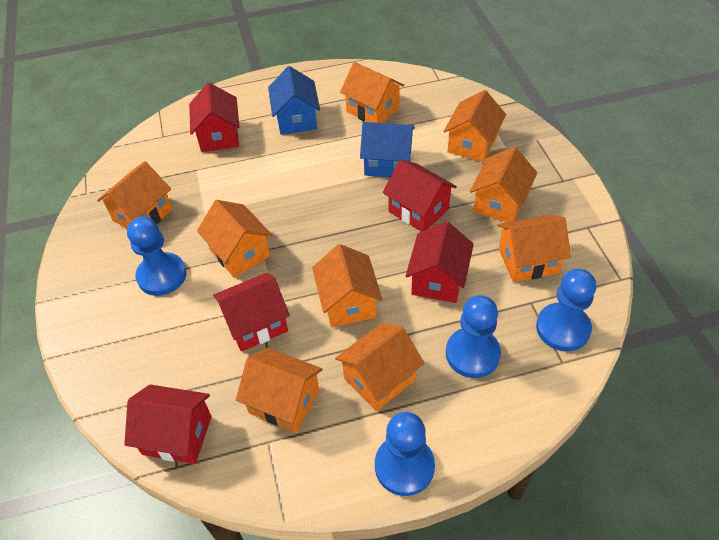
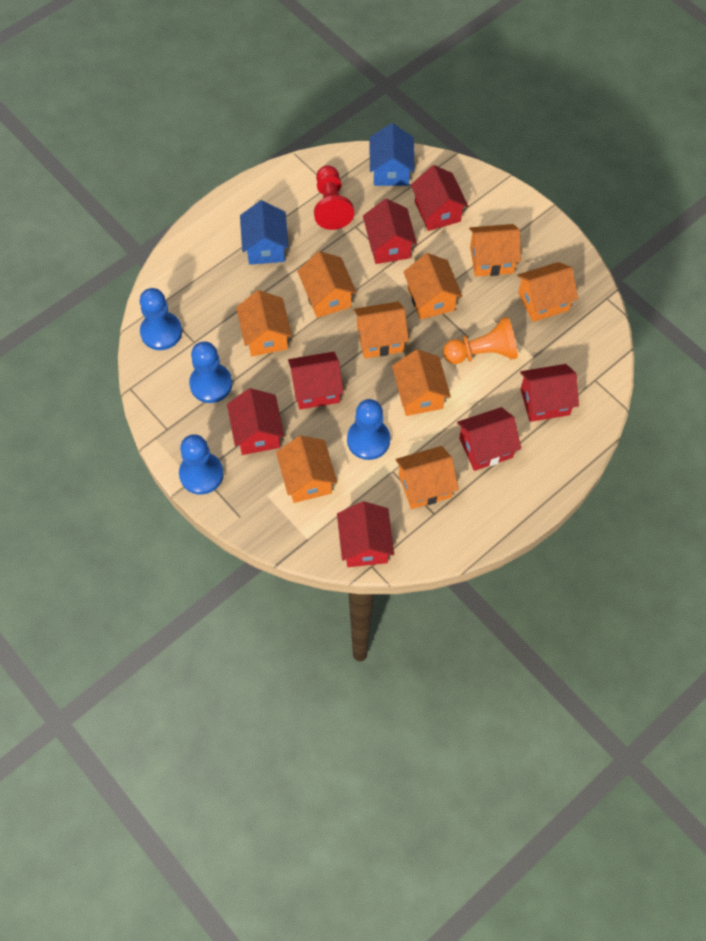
orange pawn: none = 0 -> [443,317,518,364] = 1
red house: [124,385,212,464] [189,83,239,152] [213,273,290,352] [383,159,457,232] [406,221,474,303] = 5 -> [227,388,284,455] [288,352,344,409] [337,501,394,567] [363,199,417,264] [411,165,468,231] [457,407,521,471] [520,364,579,422] = 7
red pawn: none = 0 -> [314,165,354,230] = 1

